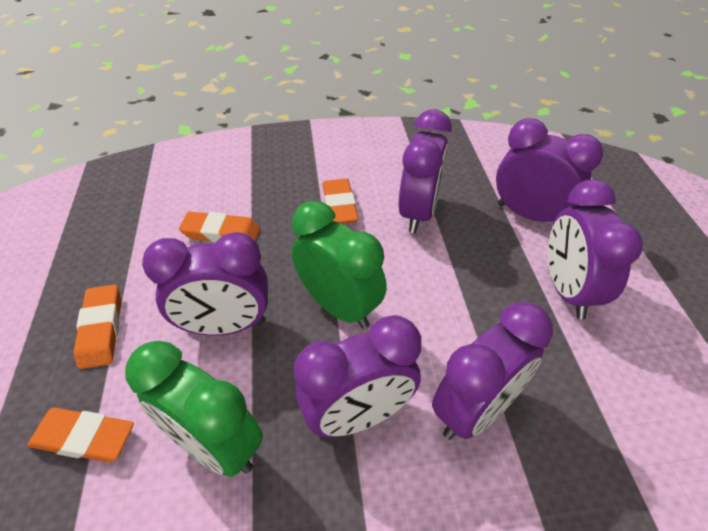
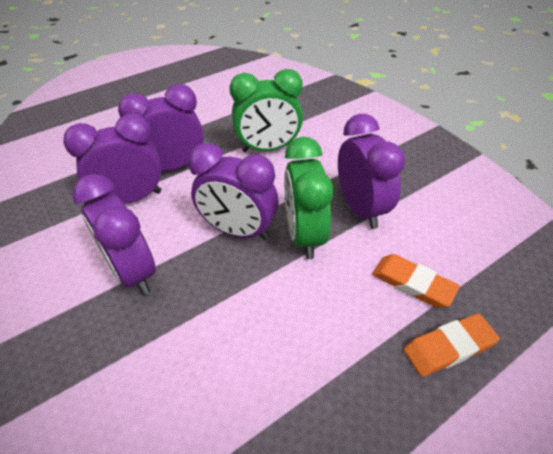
orange eraser: [28,408,134,462] [74,285,121,369] [179,211,260,243] [322,178,359,224] = 4 -> [372,254,460,308] [404,314,500,377] = 2
purple clock: [142,232,268,336] [294,315,421,437] [398,109,452,233] [432,302,553,440] [496,118,603,222] [548,179,643,319] = 6 -> [63,114,162,204] [72,174,156,295] [118,84,204,171] [188,143,278,240] [338,114,405,229] = 5

